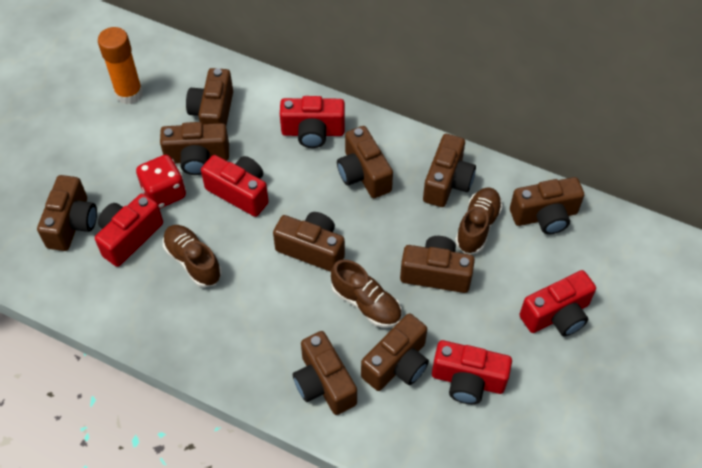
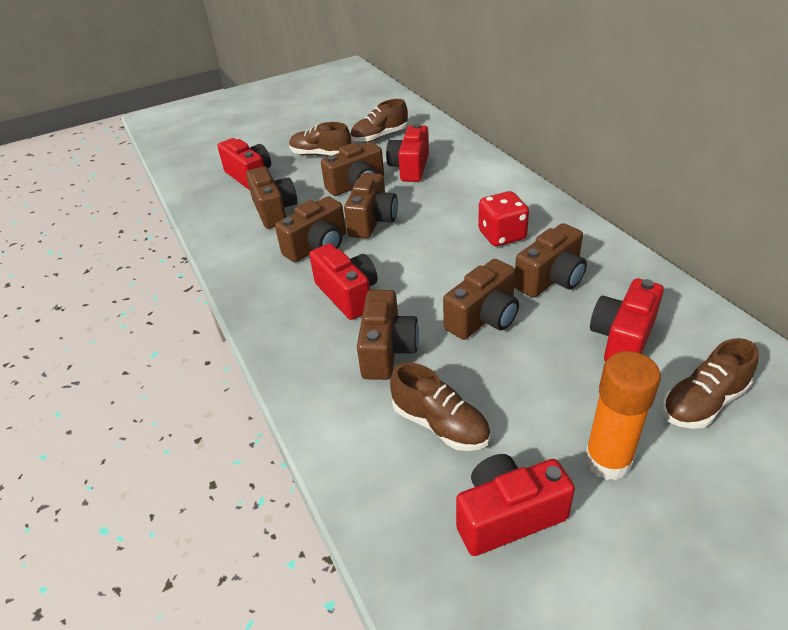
brown camera: [37,175,97,251] [160,122,229,175] [186,68,233,125] [273,212,345,272] [293,331,357,415] [337,126,393,198] [361,313,429,391] [400,236,475,293] [423,134,476,207] [510,177,584,234] = 10 -> [246,167,297,229] [275,196,346,262] [321,142,384,196] [344,173,398,239] [357,290,419,380] [443,259,519,340] [514,223,587,298] = 7
brown shoe: [163,225,222,288] [331,259,402,328] [455,187,503,254] = 3 -> [289,122,351,156] [351,99,408,143] [390,363,491,451] [662,338,758,429] = 4

